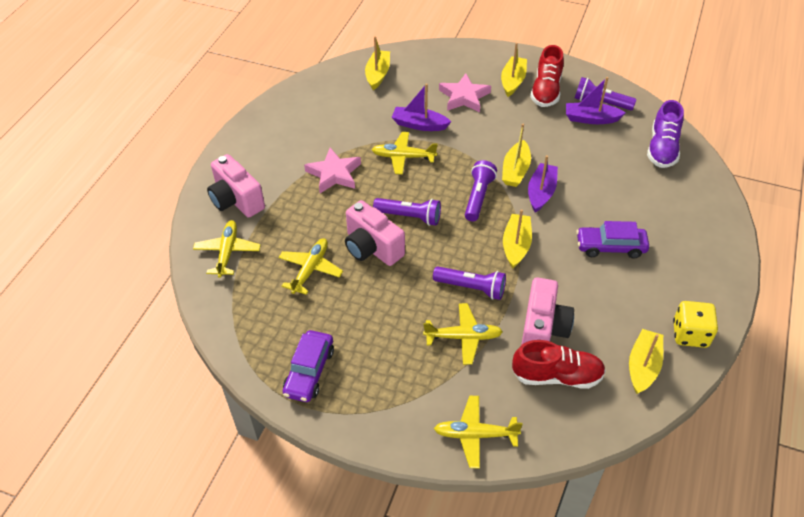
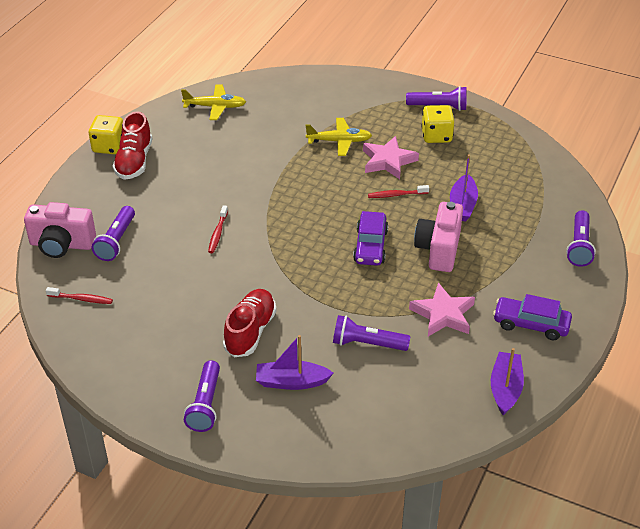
pink camera: [207,154,265,218] [345,200,405,266] [521,277,574,345] = 3 -> [24,202,96,258] [414,202,463,272] = 2
purple flashlight: [373,198,441,226] [433,267,506,300] [465,160,497,221] [575,77,636,110] = 4 -> [92,206,135,261] [184,360,220,432] [333,315,410,351] [406,86,467,111] [566,210,596,267] = 5
purple shoe: [647,100,684,168] = 1 -> none = 0
red toothbrush: none = 0 -> [46,287,113,304] [208,205,228,253] [368,185,429,198] = 3
yellow boat: [365,36,390,90] [501,43,527,97] [502,124,531,187] [503,210,532,268] [629,329,663,394] = 5 -> none = 0
yellow dice: [673,301,718,348] = 1 -> [89,115,123,154] [421,105,454,143] = 2
yellow plane: [193,220,261,278] [278,238,343,295] [372,132,438,175] [423,303,503,365] [434,396,523,469] = 5 -> [181,84,246,120] [306,118,372,156] = 2

